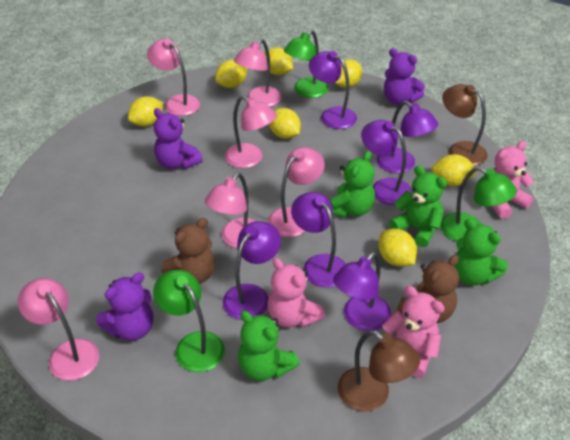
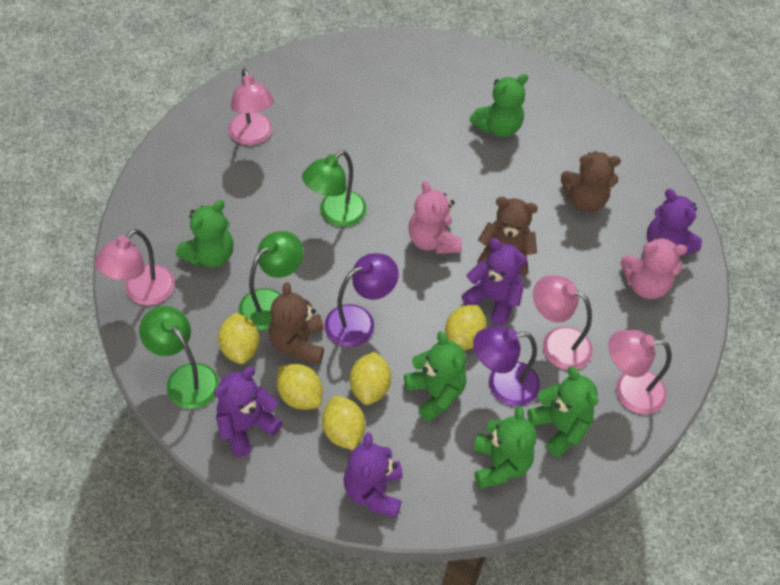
brown lamp: [338,330,420,412] [442,84,487,166] = 2 -> none = 0
brown teddy bear: [161,218,215,284] [397,255,459,323] = 2 -> [269,282,324,364] [477,197,538,277] [561,151,621,212] = 3
green teddy bear: [238,311,300,381] [329,151,375,218] [389,166,447,247] [455,219,508,285] = 4 -> [176,200,234,268] [404,331,466,422] [470,74,528,137] [473,406,536,489] [527,366,598,457] = 5
pink lamp: [18,278,99,381] [147,39,200,116] [205,173,255,248] [225,96,277,168] [234,39,282,107] [268,147,325,237] = 6 -> [95,229,175,305] [228,68,274,145] [533,275,593,370] [608,330,672,414] = 4
pink teddy bear: [268,258,325,328] [382,286,445,378] [492,141,534,219] = 3 -> [409,181,462,254] [621,237,687,299] = 2
purple lamp: [223,221,281,320] [291,192,346,288] [309,51,357,129] [333,252,391,331] [361,120,412,205] [377,101,438,173] = 6 -> [324,253,399,347] [473,326,540,406] = 2
purple teddy bear: [96,273,153,341] [154,108,203,169] [384,48,425,105] = 3 -> [214,367,283,457] [344,433,403,518] [461,238,527,325] [647,189,702,256] = 4
yellow lemon: [128,96,163,127] [215,60,248,88] [264,48,293,75] [269,108,301,139] [335,59,362,88] [378,229,417,267] [431,154,478,186] = 7 -> [218,313,259,364] [277,364,323,410] [322,396,365,450] [350,352,391,405] [445,305,487,350] = 5

